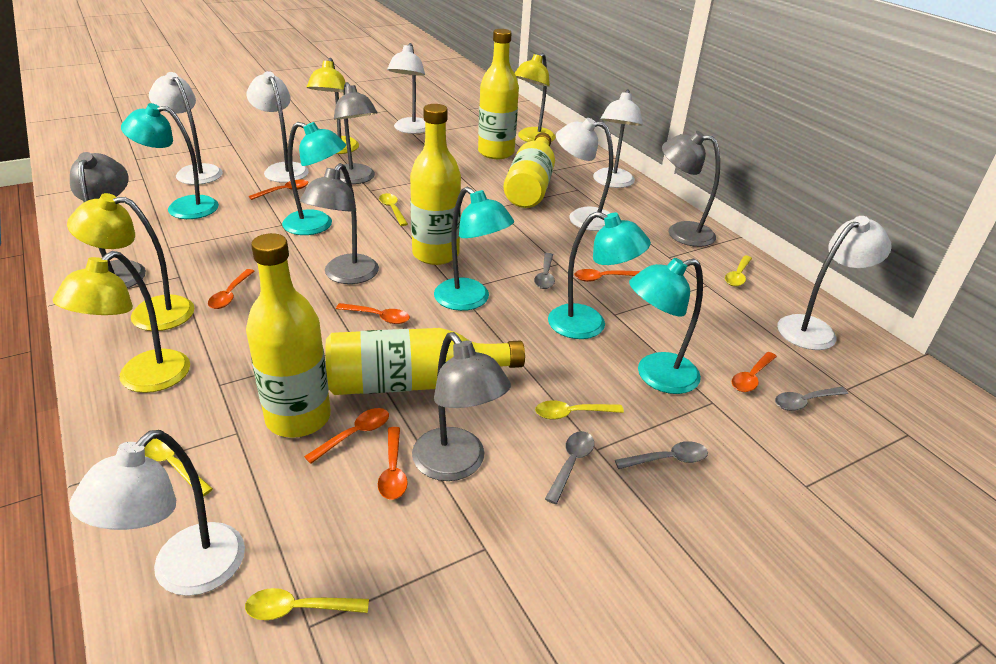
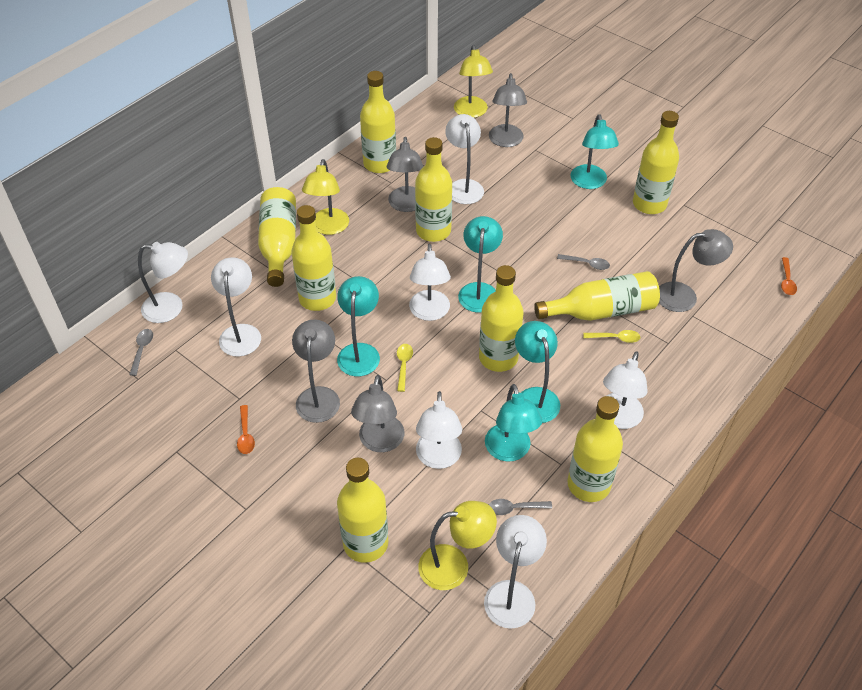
grey spoon: [534,253,555,289] [545,431,594,504] [615,441,708,469] [775,387,848,411] = 4 -> [129,329,153,376] [489,499,552,515] [557,254,610,270] = 3
orange spoon: [208,269,254,309] [249,179,309,200] [304,408,389,464] [336,303,410,324] [378,427,408,500] [574,269,640,282] [732,352,777,392] = 7 -> [237,405,255,454] [781,257,797,295] = 2
yellow bottle: [246,233,331,438] [325,328,525,395] [410,104,461,265] [478,29,519,159] [503,133,555,208] = 5 -> [258,187,296,287] [291,205,336,311] [337,458,388,563] [360,71,396,173] [415,137,452,242] [479,265,523,372] [534,271,660,321] [567,396,623,502] [633,111,679,214] = 9
yellow lamp: [53,251,190,393] [67,193,194,331] [307,58,359,154] [515,53,556,142] = 4 -> [302,159,349,235] [418,501,497,590] [454,45,493,118] = 3
yellow spoon: [145,439,213,496] [245,588,369,620] [379,193,408,226] [535,400,624,420] [725,255,752,286] = 5 -> [397,344,413,392] [583,330,640,343] = 2

